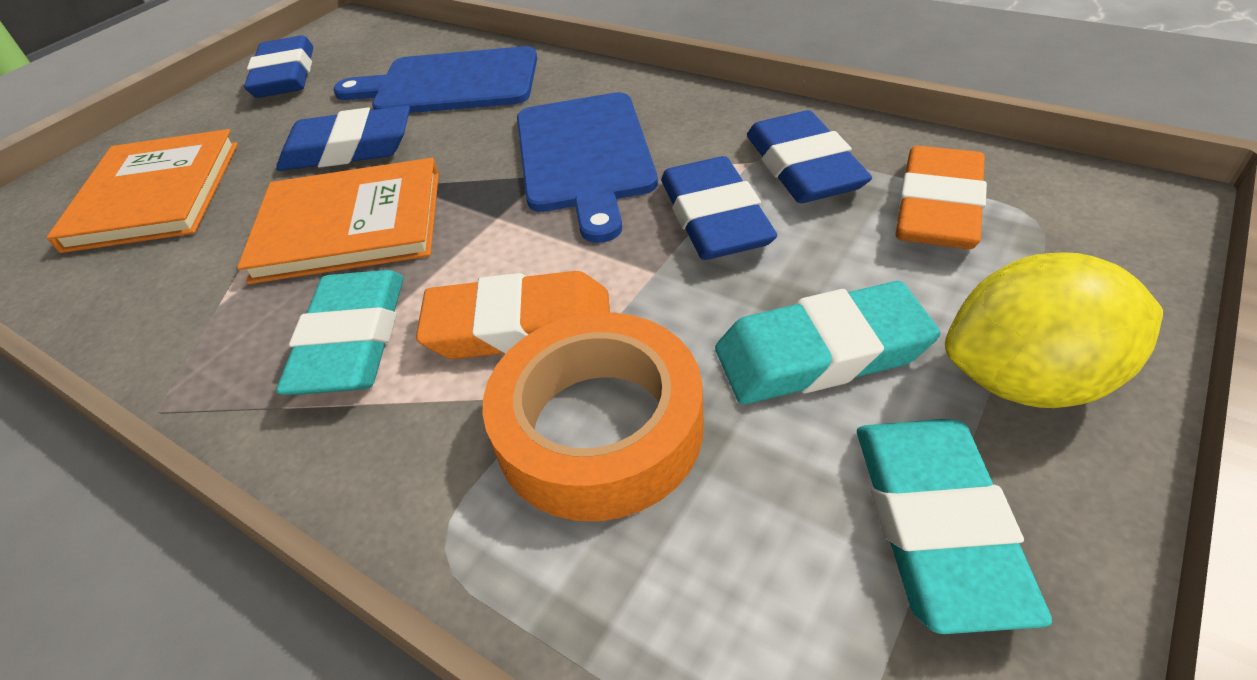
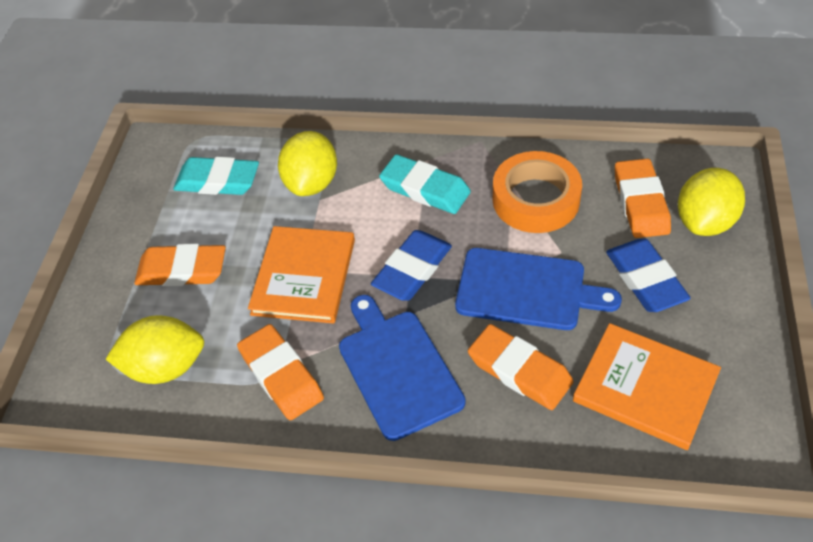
blue eraser: [244,35,313,98] [276,105,410,171] [661,156,777,260] [747,110,872,203] = 4 -> [371,230,452,301] [606,238,691,312] = 2
orange eraser: [416,271,610,359] [895,146,987,249] = 2 -> [134,244,226,286] [237,324,324,420] [468,324,574,410] [615,158,671,238] = 4
turquoise eraser: [276,270,404,395] [715,281,940,404] [857,419,1052,634] = 3 -> [173,157,259,195] [379,154,471,214] = 2
yellow lemon: [945,252,1163,408] = 1 -> [105,315,204,384] [278,131,337,196] [678,168,745,236] = 3

